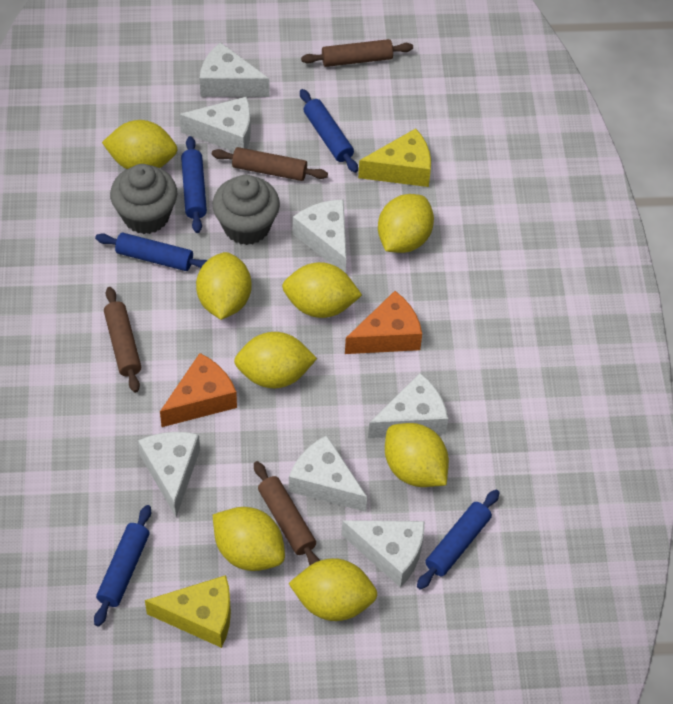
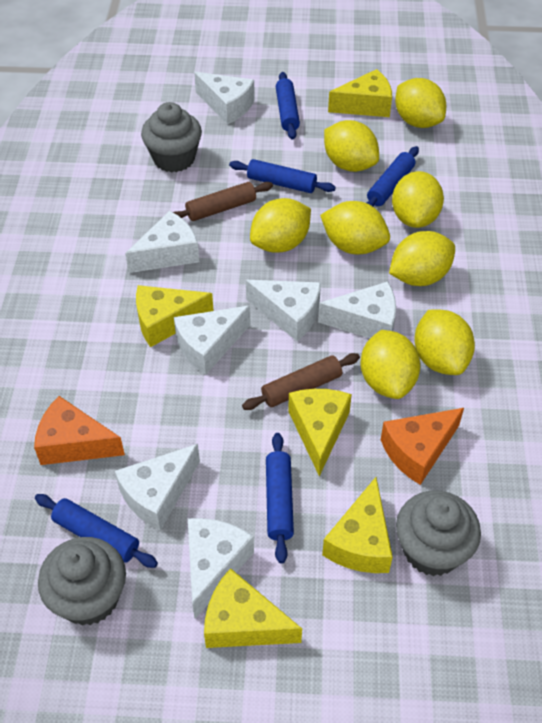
brown rolling pin: [104,287,141,393] [212,147,328,181] [254,461,320,565] [301,39,413,67] = 4 -> [173,182,273,221] [242,353,360,410] = 2
grey cupcake: [110,164,177,234] [213,175,280,245] = 2 -> [38,537,126,626] [141,102,202,173] [396,490,481,576] = 3
yellow cheese: [145,575,231,648] [358,129,431,187] = 2 -> [136,285,214,347] [204,568,302,648] [288,389,352,476] [322,477,393,573] [328,69,392,117] = 5

